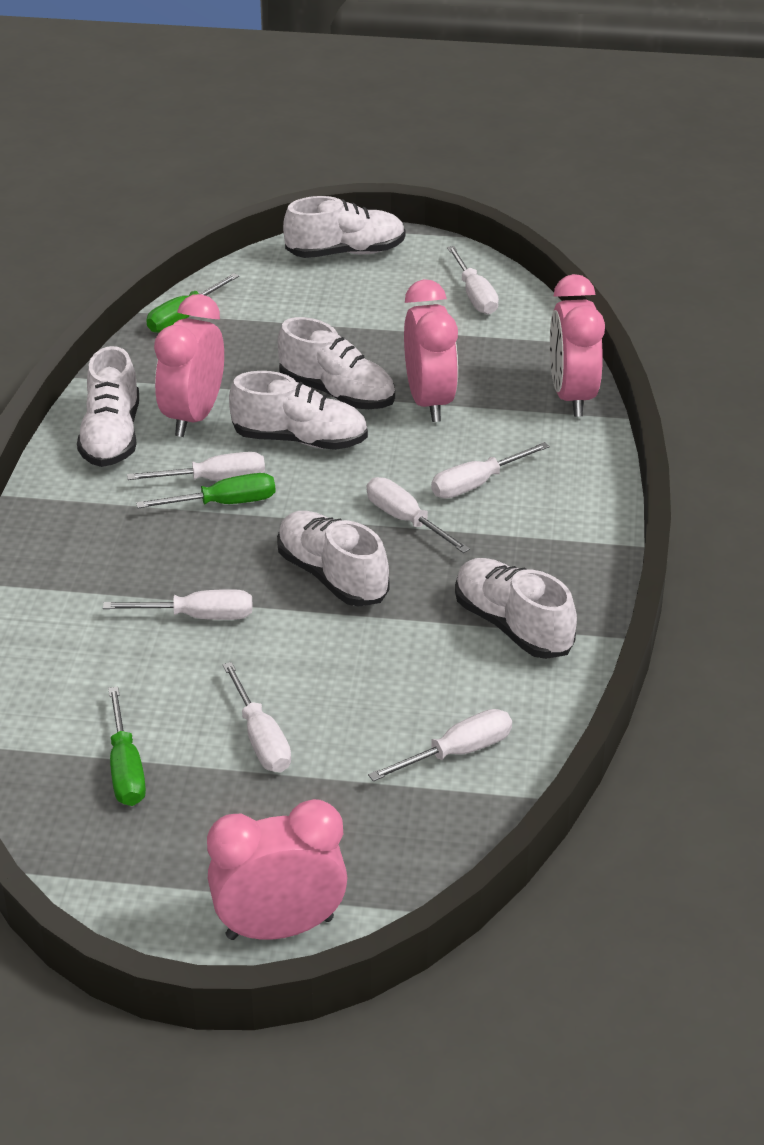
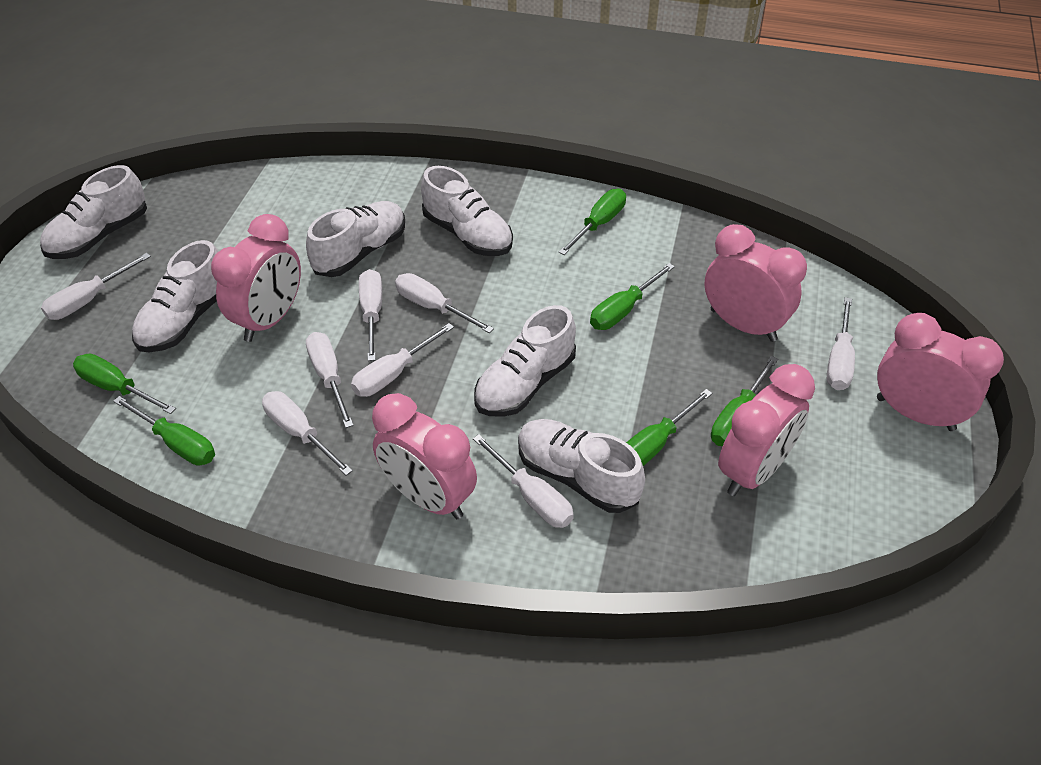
green screwdriver: [108,687,146,806] [136,473,276,508] [146,273,239,333] = 3 -> [73,354,176,414] [113,396,215,466] [558,189,626,255] [590,263,675,330] [626,389,712,466] [711,356,778,446] = 6
pink clock: [154,294,224,437] [207,799,347,940] [404,279,458,422] [550,274,605,417] = 4 -> [211,214,301,342] [372,393,477,519] [704,224,807,342] [718,364,815,496] [877,313,1004,431] = 5
white screwdriver: [103,589,252,620] [127,452,265,481] [223,662,291,772] [367,477,470,553] [368,709,512,782] [431,442,550,499] [447,246,499,315] = 7 -> [41,253,151,320] [262,391,353,476] [306,332,354,428] [351,323,454,397] [359,269,382,361] [395,273,494,333] [473,434,574,528] [827,297,855,390] = 8

